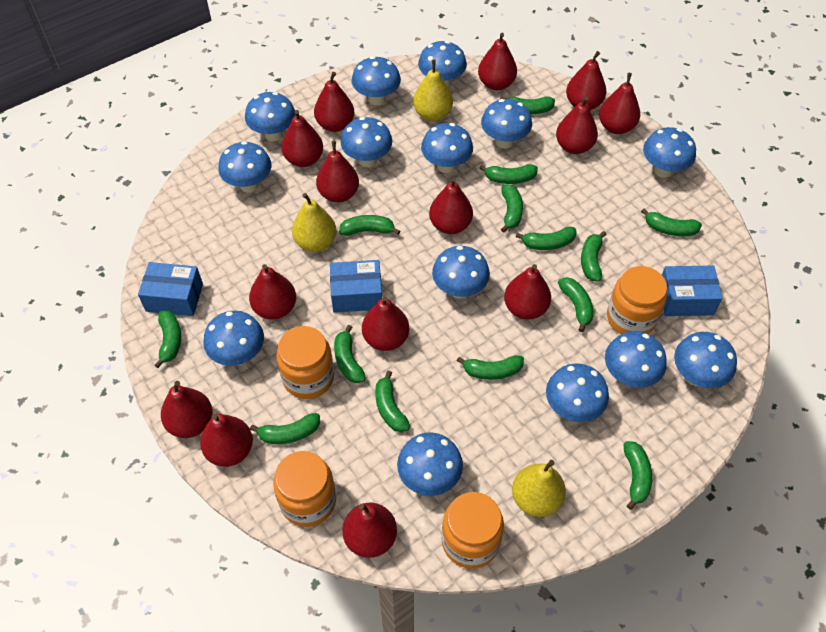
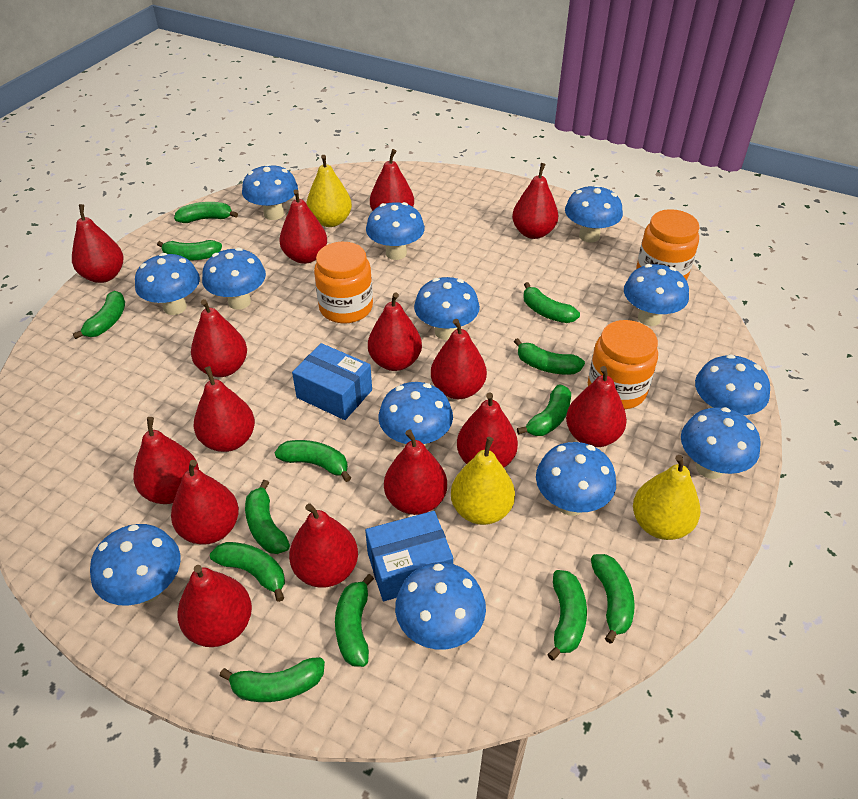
blue box: [138,262,203,316] [330,260,382,313] [662,266,722,316] = 3 -> [292,343,372,420] [365,511,453,601] = 2
blue mushroom: [203,311,264,366] [218,141,271,192] [245,92,296,141] [341,117,392,167] [352,56,401,105] [397,432,463,496] [418,41,467,87] [421,123,473,173] [432,246,490,299] [481,99,532,149] [546,363,609,422] [605,331,667,388] [643,127,696,178] [674,332,737,388] = 14 -> [90,524,180,606] [135,253,200,315] [202,248,266,310] [242,164,298,220] [366,202,425,260] [379,382,453,448] [395,562,486,649] [414,277,480,340] [536,442,616,516] [565,185,623,242] [624,264,689,326] [681,407,761,479] [695,354,770,415] = 13
green banana: [154,310,181,368] [250,413,320,444] [334,325,366,383] [339,215,400,236] [375,370,410,432] [457,355,524,380] [479,164,538,184] [500,96,555,114] [501,184,523,233] [516,227,577,250] [558,277,594,332] [581,231,607,282] [623,441,652,510] [641,208,702,236] = 14 -> [73,291,125,339] [157,240,222,261] [174,202,238,223] [210,542,285,602] [220,657,325,702] [245,480,290,554] [274,440,351,482] [335,574,374,667] [514,338,585,375] [517,384,571,436] [523,282,580,323] [547,570,587,661] [591,554,635,644] = 13
orange jar: [273,451,336,527] [276,326,334,399] [442,492,504,569] [607,266,667,334] = 4 -> [314,242,373,323] [588,320,658,409] [636,209,700,280] = 3
red pear: [161,381,213,438] [200,414,253,467] [249,264,296,320] [282,110,323,167] [314,72,354,132] [316,141,359,203] [342,503,397,558] [362,296,409,351] [429,178,473,234] [478,33,517,90] [504,264,551,320] [556,97,598,154] [566,51,606,110] [599,73,640,134] = 14 -> [72,204,123,283] [133,417,199,504] [171,460,239,544] [177,565,252,647] [191,299,247,377] [194,366,255,452] [279,189,327,264] [289,503,358,588] [368,292,422,371] [370,149,414,211] [384,430,447,515] [431,319,487,399] [457,392,518,467] [512,163,558,239] [566,366,627,447] = 15

